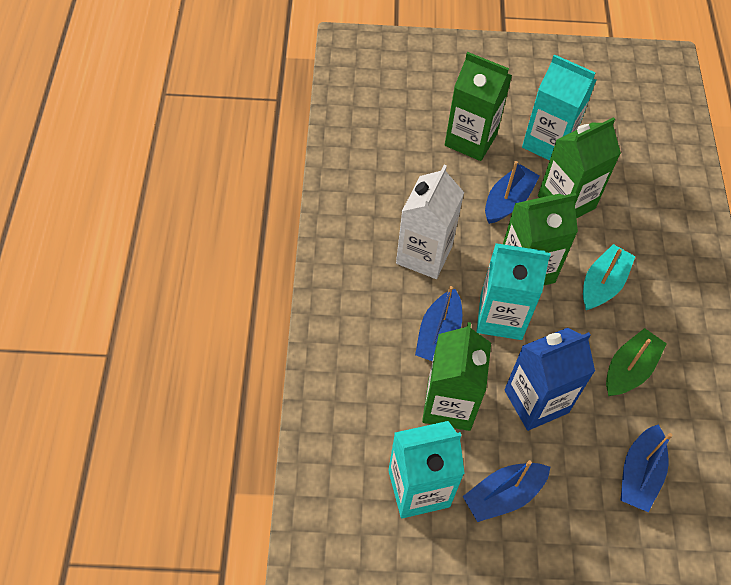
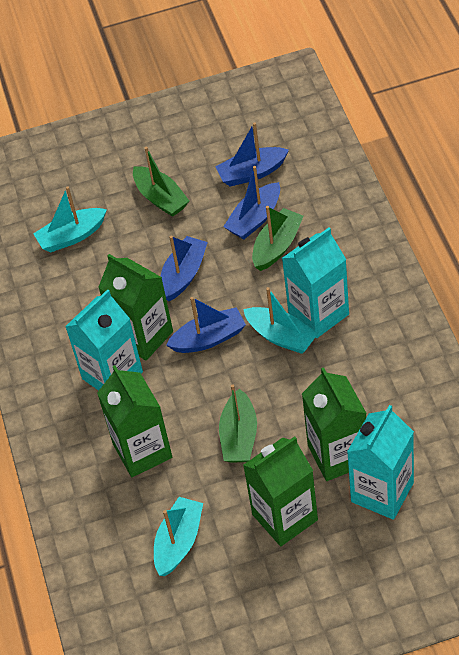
blue carton: [504,328,595,431] = 1 -> none = 0
green boat: [606,328,667,396] = 1 -> [133,147,189,217] [219,384,257,462] [252,206,304,271] = 3
turquoise boat: [583,244,635,310] = 1 -> [34,186,107,252] [154,497,203,576] [243,287,318,354] = 3
white carton: [396,165,464,279] = 1 -> none = 0

